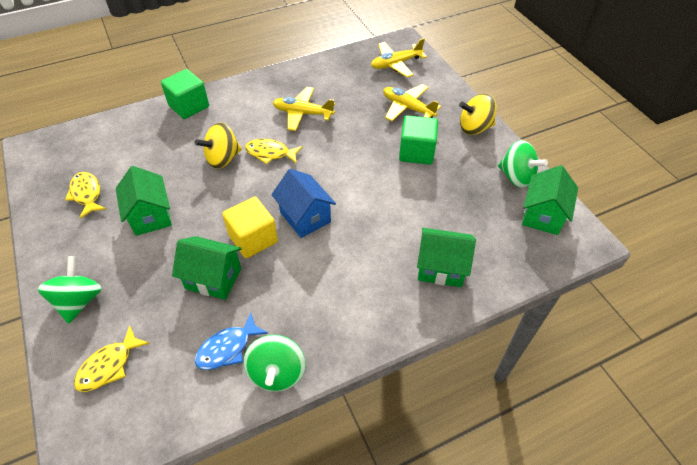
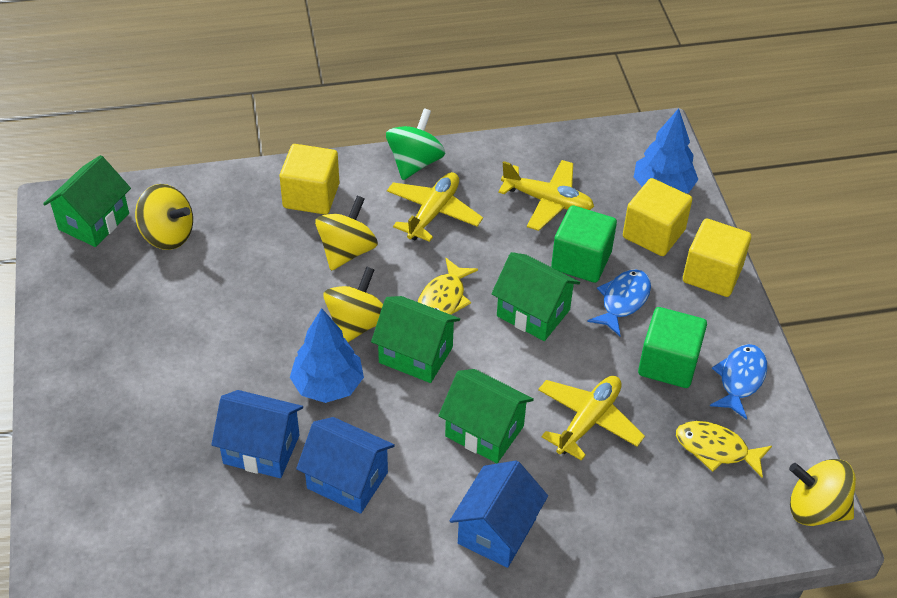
blue fish: [195,313,268,370] = 1 -> [587,269,651,336] [710,344,767,420] = 2
blue house: [271,169,336,238] = 1 -> [211,390,303,478] [296,417,395,514] [450,461,548,568] = 3
blue tree: none = 0 -> [290,308,364,403] [634,108,699,194] = 2
green spinning top: [38,256,102,323] [243,335,306,392] [498,140,548,188] = 3 -> [386,108,445,180] = 1
yellow cube: [222,197,278,258] = 1 -> [279,144,339,214] [623,178,692,256] [683,218,751,297] = 3
yellow fish: [65,172,106,219] [74,325,150,392] [245,139,303,164] = 3 -> [418,258,478,315] [676,421,772,478] = 2
yellow spinning top: [195,123,242,169] [459,94,496,135] = 2 -> [135,184,193,250] [315,195,378,271] [324,267,383,342] [789,459,856,526] = 4

